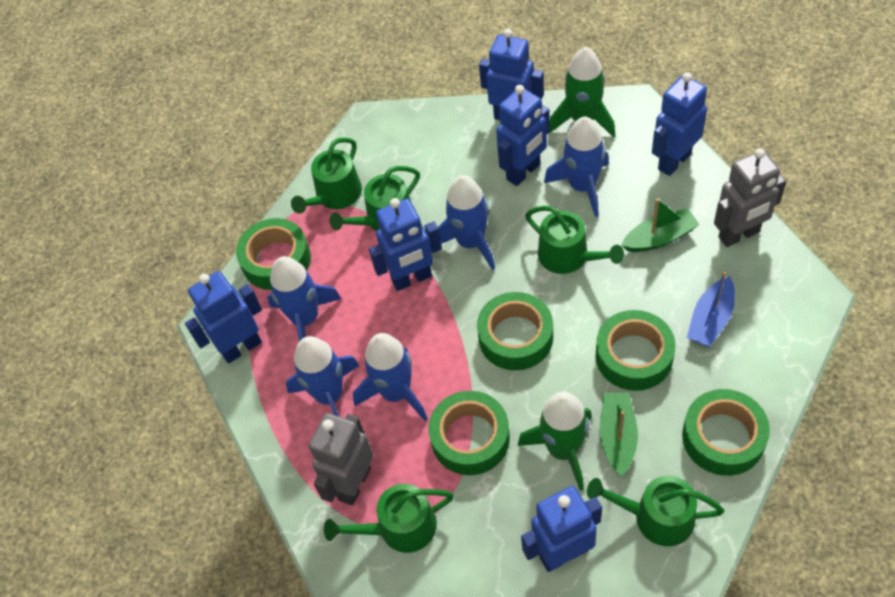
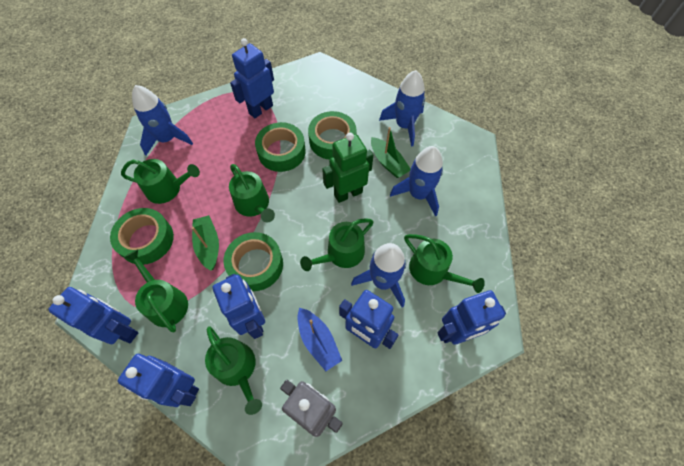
blue rocket: [267,256,341,341] [286,336,360,416] [353,333,428,421] [438,175,495,270] [544,117,609,217] = 5 -> [132,85,193,156] [351,243,406,308] [379,70,425,147] [390,146,443,217] = 4
green robot: none = 0 -> [322,133,373,203] = 1
green rocket: [518,392,592,491] [549,47,615,138] = 2 -> none = 0
green tape: [236,218,311,290] [429,391,510,475] [477,292,553,370] [596,310,675,391] [682,389,770,476] = 5 -> [110,208,174,265] [224,232,283,291] [255,122,306,172] [308,111,357,160] = 4
green watering can: [291,137,362,213] [324,484,454,553] [330,166,420,231] [525,206,624,274] [587,476,724,546] = 5 -> [121,159,200,204] [124,249,188,332] [205,326,262,415] [229,164,275,223] [300,218,374,271] [404,234,485,293] = 6
grey robot: [309,413,374,506] [714,148,786,247] = 2 -> [280,380,342,437] = 1

